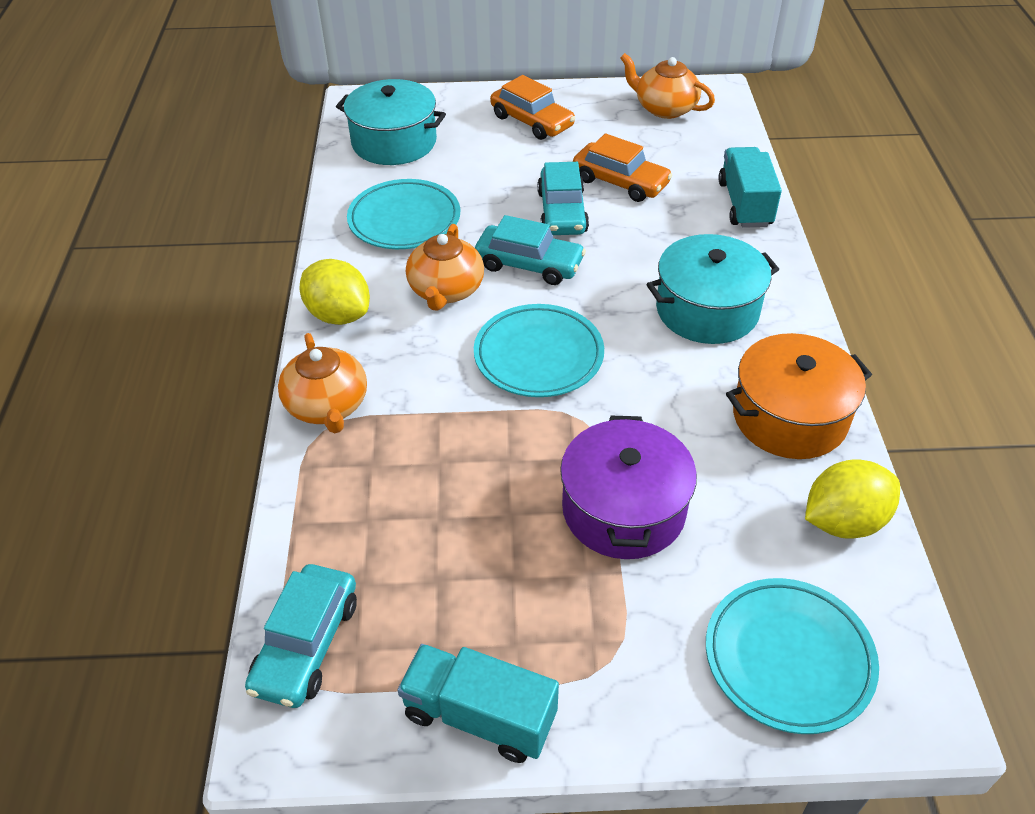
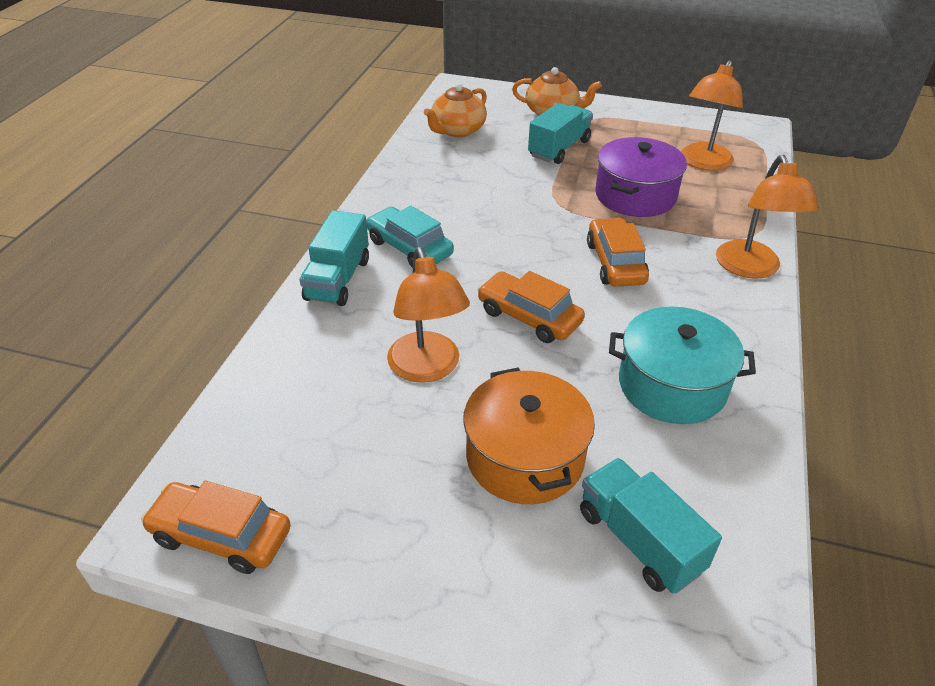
orange car: [490,75,575,140] [573,134,673,202] = 2 -> [141,481,291,574] [477,271,585,343] [587,218,649,287] = 3
orange lamp: none = 0 -> [387,247,470,383] [681,60,743,171] [716,155,818,279] = 3
orange teapot: [278,333,367,433] [406,224,484,311] [620,53,715,119] = 3 -> [424,83,487,137] [512,67,602,116] = 2
turquoise car: [245,564,357,708] [475,215,586,285] [537,162,589,235] = 3 -> [366,206,454,268] = 1
turquoise plate: [347,179,460,249] [474,304,604,397] [706,578,879,734] = 3 -> none = 0
turquoise pot: [336,79,446,165] [647,234,779,344] = 2 -> [609,306,756,424] = 1
turquoise truck: [397,644,559,763] [718,147,782,228] = 2 -> [300,210,369,306] [528,103,593,164] [580,458,722,594] = 3
yellow lemon: [299,259,370,325] [805,459,900,539] = 2 -> none = 0

